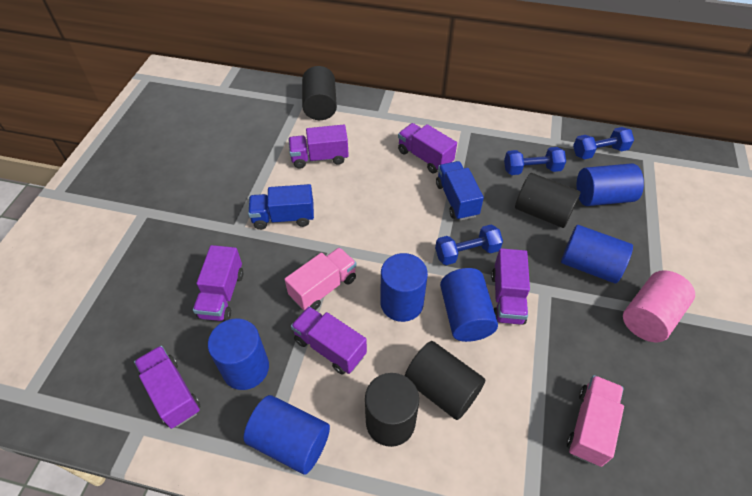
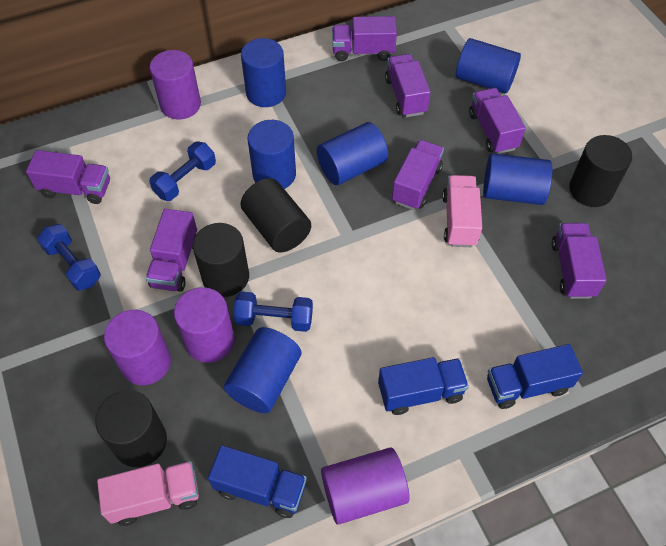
blue truck: [248,184,314,230] [436,161,484,221] = 2 -> [208,445,307,518] [378,357,469,415] [487,344,583,409] = 3
pink cylinder: [623,270,695,342] = 1 -> none = 0
purple cylinder: none = 0 -> [104,310,171,385] [150,50,201,119] [174,287,235,363] [321,447,409,525] = 4
purple truck: [134,346,200,429] [193,245,243,321] [288,125,349,169] [291,306,367,374] [398,123,457,173] [491,248,530,325] = 6 -> [26,150,110,204] [146,209,197,292] [332,16,397,61] [385,54,431,117] [392,140,444,210] [469,88,526,154] [552,223,607,299] = 7

